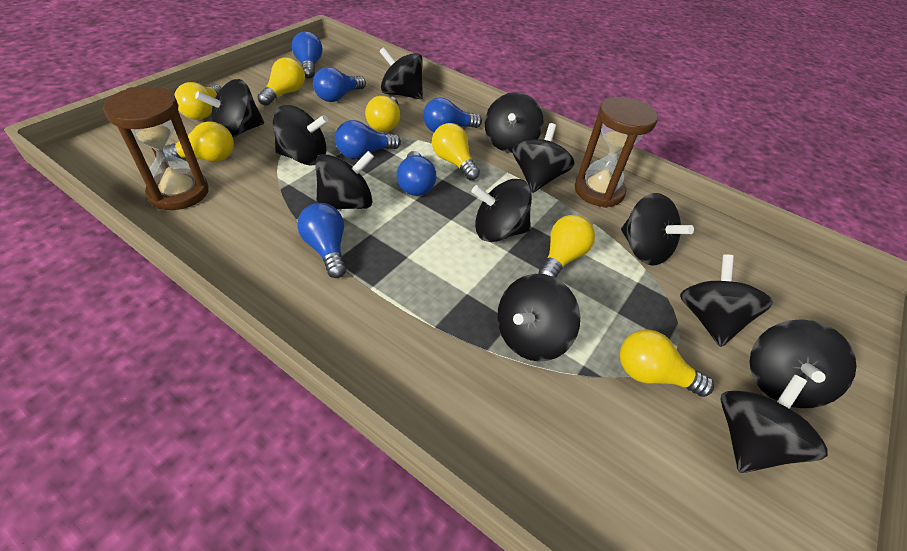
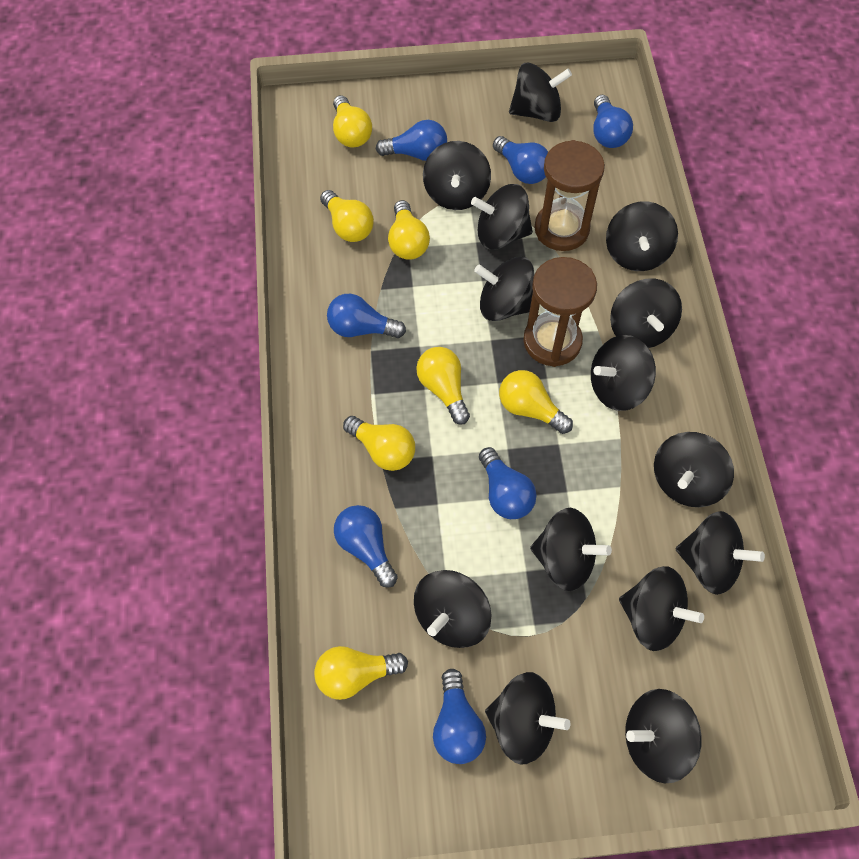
black spinning top: [195,79,264,137] [273,105,328,166] [315,151,374,210] [379,47,423,99] [472,179,532,242] [485,92,544,153] [497,274,580,362] [513,123,574,193] [621,193,694,266] [680,254,773,347] [721,375,828,473] [750,319,857,408] = 12 -> [414,570,492,648] [423,141,491,210] [471,184,533,250] [474,257,534,321] [485,672,570,765] [509,62,572,122] [530,508,612,591] [591,335,656,411] [606,201,678,271] [610,278,682,348] [619,566,704,651] [625,689,702,783] [654,432,734,507] [676,511,765,595] = 14
blue light bulb: [292,31,322,79] [297,203,346,278] [313,67,366,102] [335,120,401,159] [397,151,436,196] [423,97,482,132] = 6 -> [327,294,406,338] [334,505,398,588] [376,120,447,161] [433,669,486,764] [479,447,537,519] [493,136,548,184] [593,95,633,148] = 7

